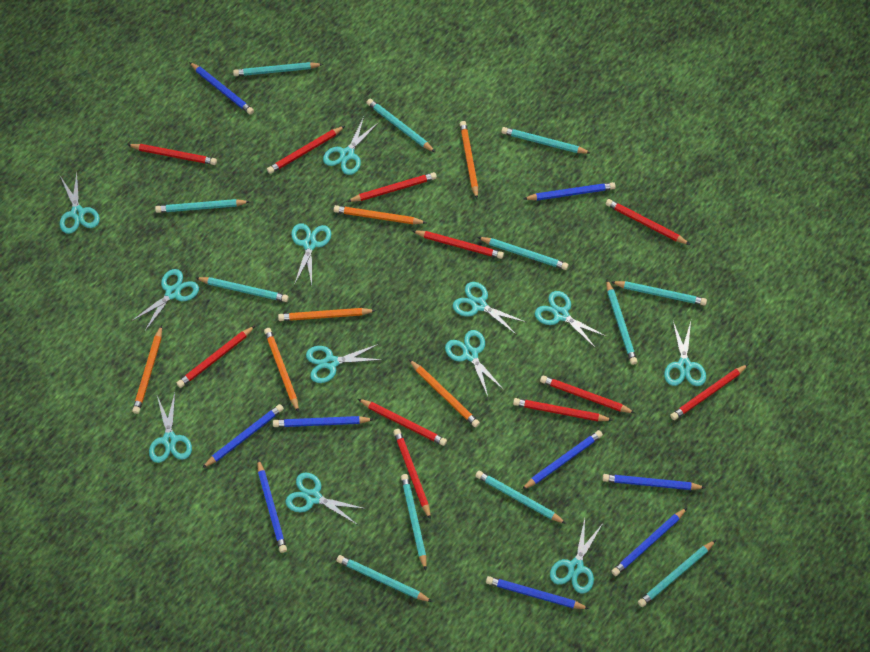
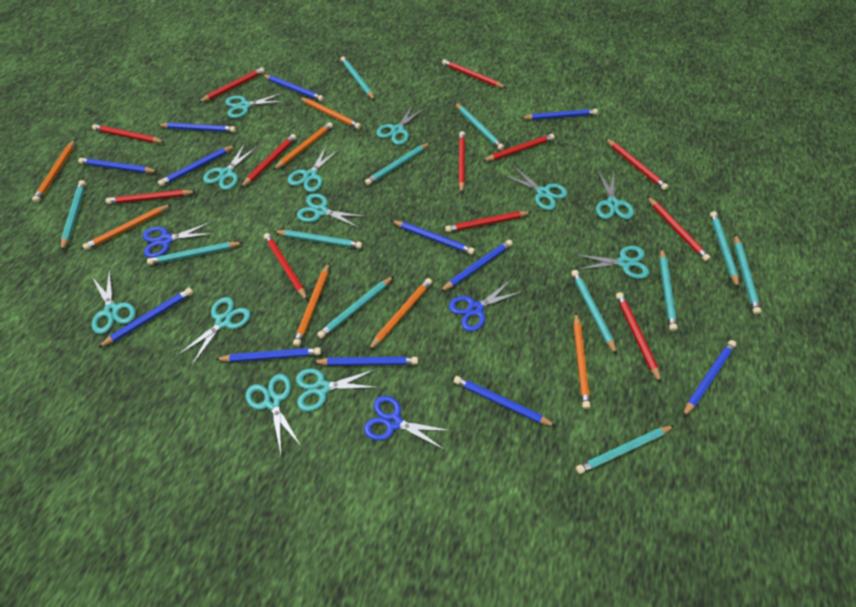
blue pencil: [189,62,254,115] [202,404,284,468] [257,459,287,553] [273,416,374,427] [486,576,589,609] [522,430,603,490] [523,182,616,200] [602,474,706,490] [611,508,687,576] = 9 -> [78,158,158,173] [98,288,194,347] [158,123,236,132] [158,145,236,186] [215,347,321,362] [263,74,324,102] [313,357,418,366] [391,220,475,255] [440,240,513,292] [453,376,556,427] [521,109,598,120] [683,340,737,417] = 12
blue scissors: none = 0 -> [143,221,214,258] [364,396,452,450] [449,279,523,331] = 3
orange pencil: [132,325,162,414] [264,328,299,413] [278,308,376,321] [334,205,427,224] [409,360,480,428] [460,121,478,199] = 6 -> [32,140,75,203] [83,204,172,250] [273,122,333,170] [293,263,329,347] [299,97,361,129] [368,278,432,351] [573,312,591,409] = 7
red pencil: [128,144,217,165] [177,326,255,388] [267,126,345,174] [347,172,437,202] [358,399,447,446] [393,429,431,520] [413,230,504,259] [513,398,613,421] [540,375,635,413] [606,199,690,245] [670,364,748,420] = 11 -> [92,124,164,143] [106,190,197,204] [198,67,265,103] [241,134,297,188] [264,233,308,301] [442,59,506,88] [445,211,531,232] [459,131,465,194] [483,134,555,161] [605,138,668,190] [616,292,661,383] [647,196,711,261] = 12

